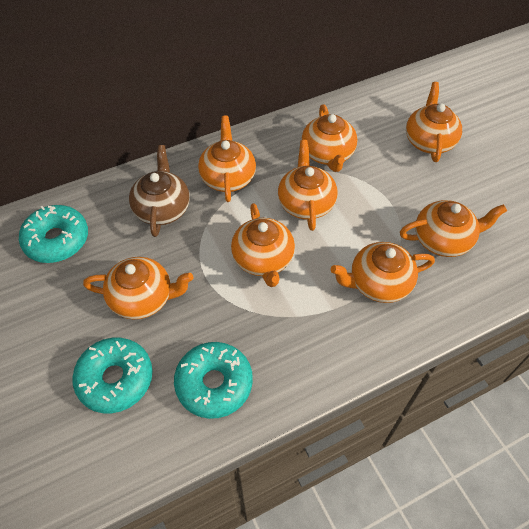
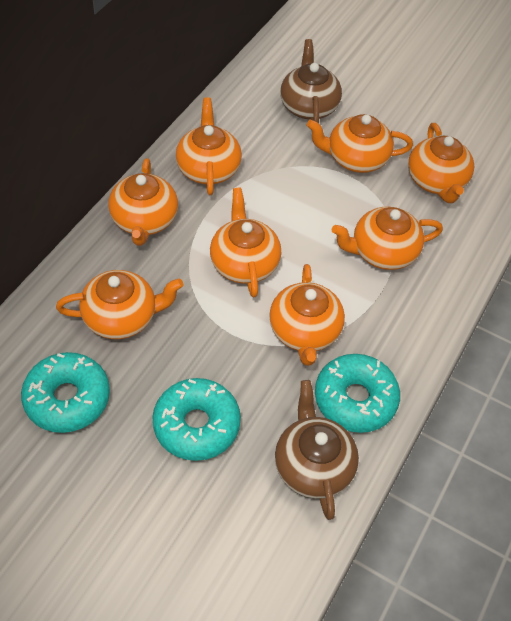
brown teapot: [129,145,190,237] = 1 -> [275,380,359,520] [280,39,342,123] = 2

